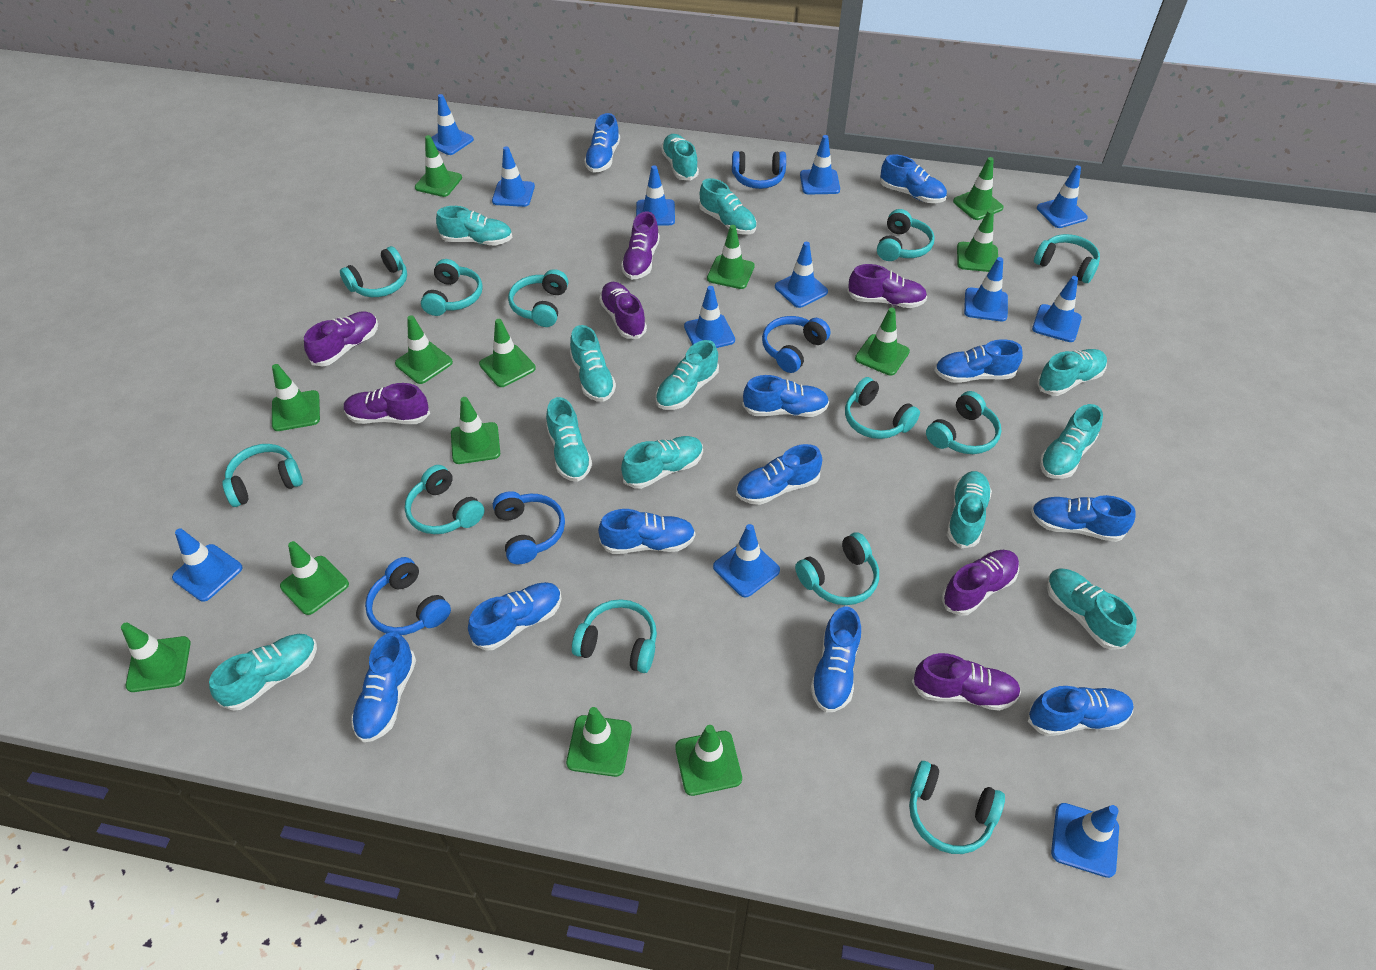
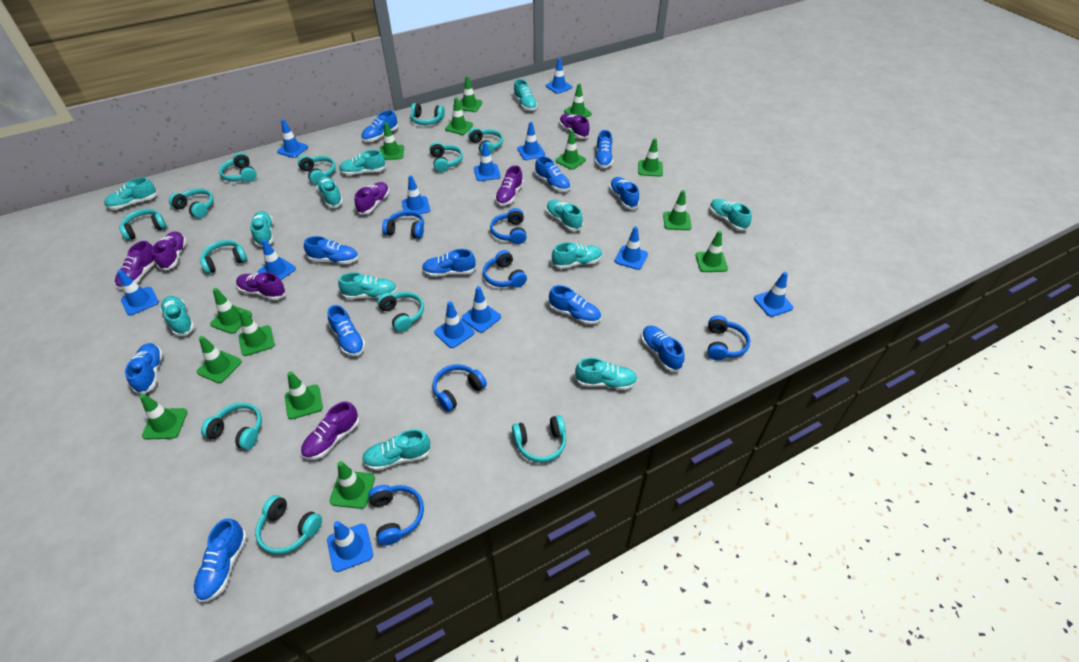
blue headphones: [365,557,451,635] [493,491,565,564] [732,151,786,189] [762,316,831,373] = 4 -> [368,485,424,546] [382,210,424,239] [433,364,487,411] [483,250,527,288] [490,208,527,244] [708,315,750,360] = 6
green traffic cone: [121,622,191,692] [272,364,320,431] [280,541,349,615] [395,315,453,384] [415,135,462,197] [451,397,500,464] [479,319,536,387] [566,707,632,777] [675,725,742,796] [707,225,755,289] [855,308,910,376] [953,157,1004,220] [957,210,998,272] = 13 -> [140,394,187,440] [197,336,242,383] [210,288,252,334] [239,310,275,356] [285,371,323,419] [330,461,375,509] [380,122,404,160] [445,97,473,135] [460,76,483,112] [555,130,586,170] [564,83,592,118] [638,138,663,177] [663,190,691,230] [696,231,728,272] = 14

